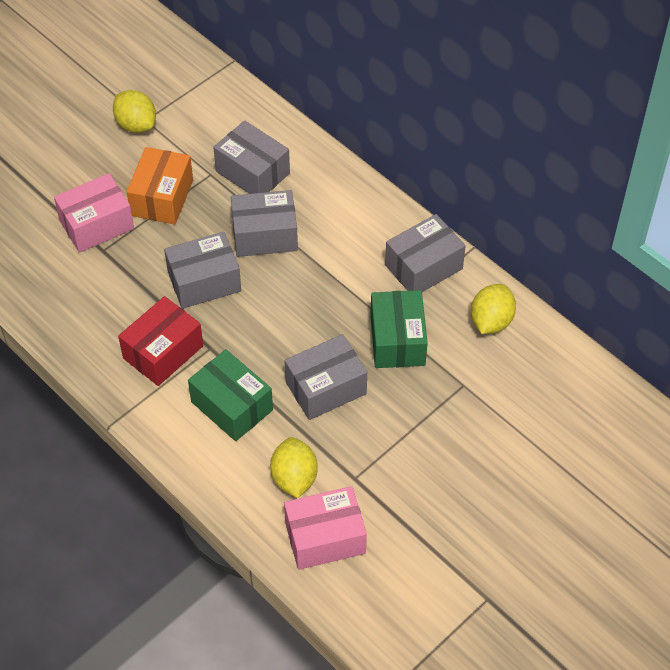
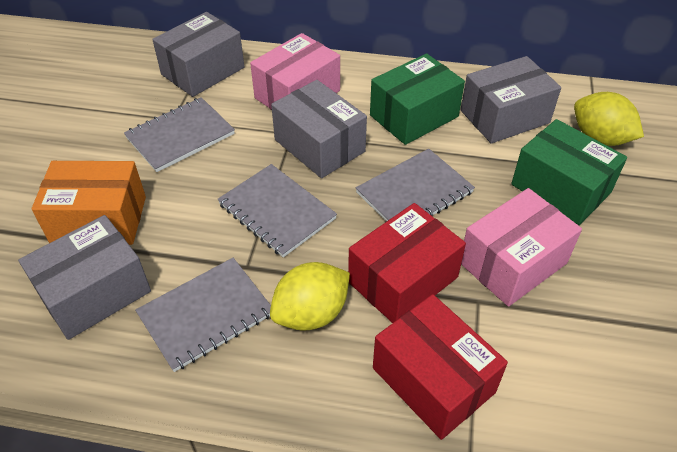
grey box: [164,232,241,309] [213,120,290,194] [231,190,298,257] [285,334,367,420] [385,214,466,292] = 5 -> [18,215,151,340] [152,12,244,97] [271,80,367,178] [461,56,561,143] = 4
grey notebook: none = 0 -> [124,97,235,172] [135,258,271,372] [218,164,337,257] [356,149,475,222] = 4
red box: [118,296,203,386] = 1 -> [348,203,466,323] [373,294,508,440] = 2
yellow lemon: [113,90,156,133] [270,437,318,498] [471,284,516,334] = 3 -> [270,262,350,331] [574,92,644,146] = 2

